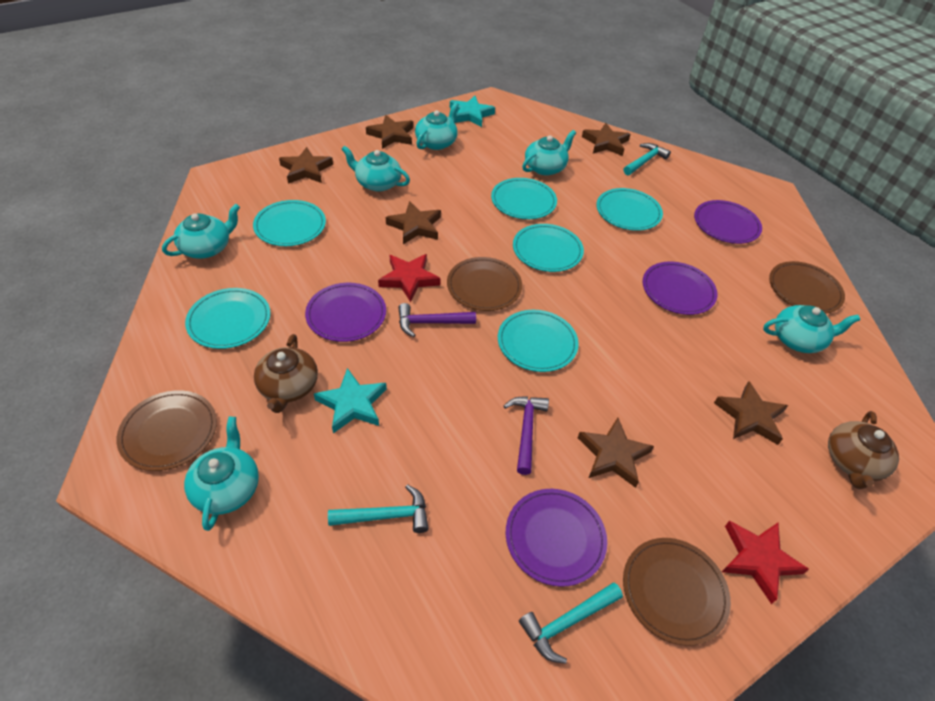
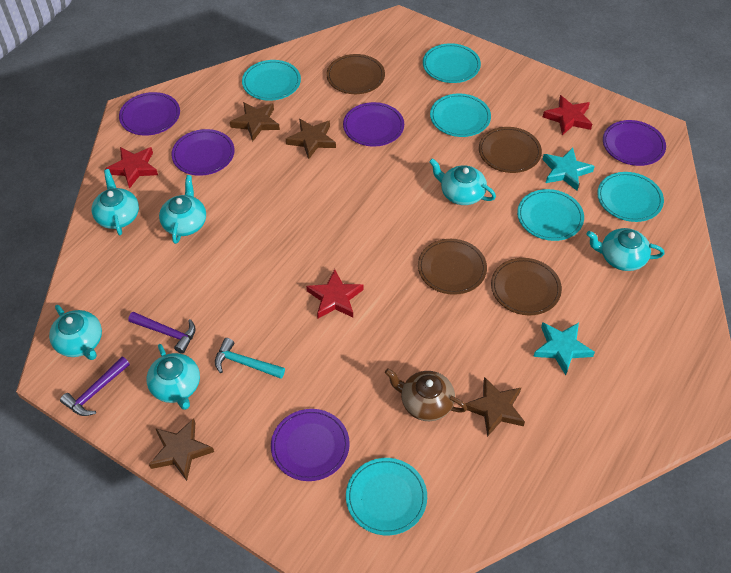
brown star: [279,147,333,184] [366,115,413,149] [386,201,441,244] [578,418,654,488] [582,123,631,156] [714,381,788,445] = 6 -> [149,418,214,481] [230,102,280,142] [286,119,336,159] [465,377,525,437] = 4
brown teapot: [254,334,318,413] [828,411,899,489] = 2 -> [385,368,467,421] = 1
purple plate: [305,283,386,342] [506,489,607,587] [642,262,717,315] [694,200,762,244] = 4 -> [119,92,180,136] [171,129,235,176] [271,409,350,481] [343,102,404,147] [603,120,666,166] = 5
red star: [378,254,441,302] [722,521,809,604] = 2 -> [105,147,158,189] [306,269,364,318] [543,95,592,135] = 3
turquoise hammer: [328,484,429,533] [519,582,623,664] [624,143,671,175] = 3 -> [215,338,285,379] = 1

